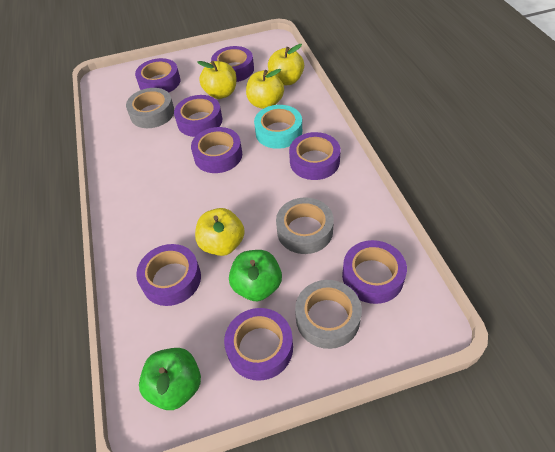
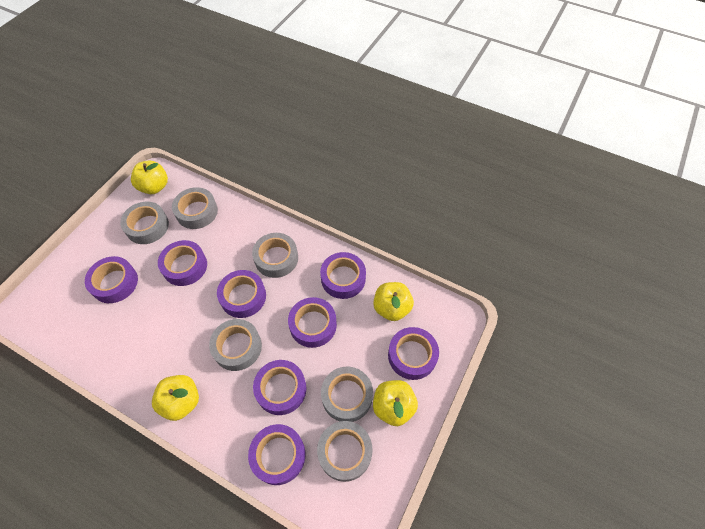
green apple: [139,348,201,410] [229,250,282,301] = 2 -> none = 0
grey tape: [126,88,174,128] [276,197,334,254] [295,280,362,349] = 3 -> [120,202,169,244] [172,187,218,229] [209,319,262,371] [252,233,298,278] [317,421,373,482] [321,367,373,422] = 6
turquoise tape: [254,105,302,149] = 1 -> none = 0

